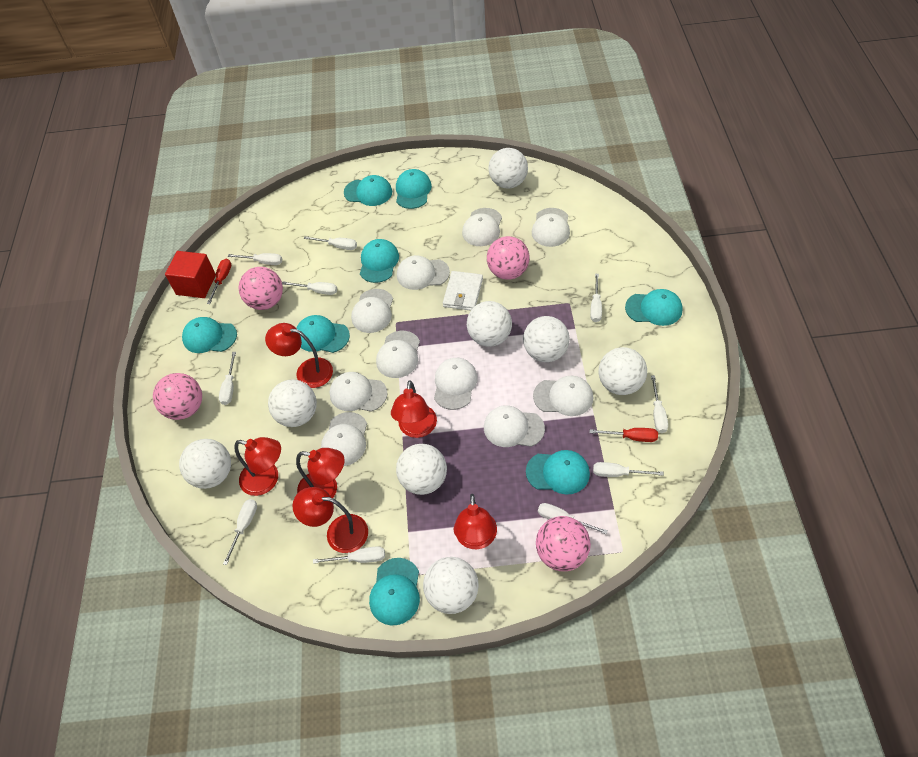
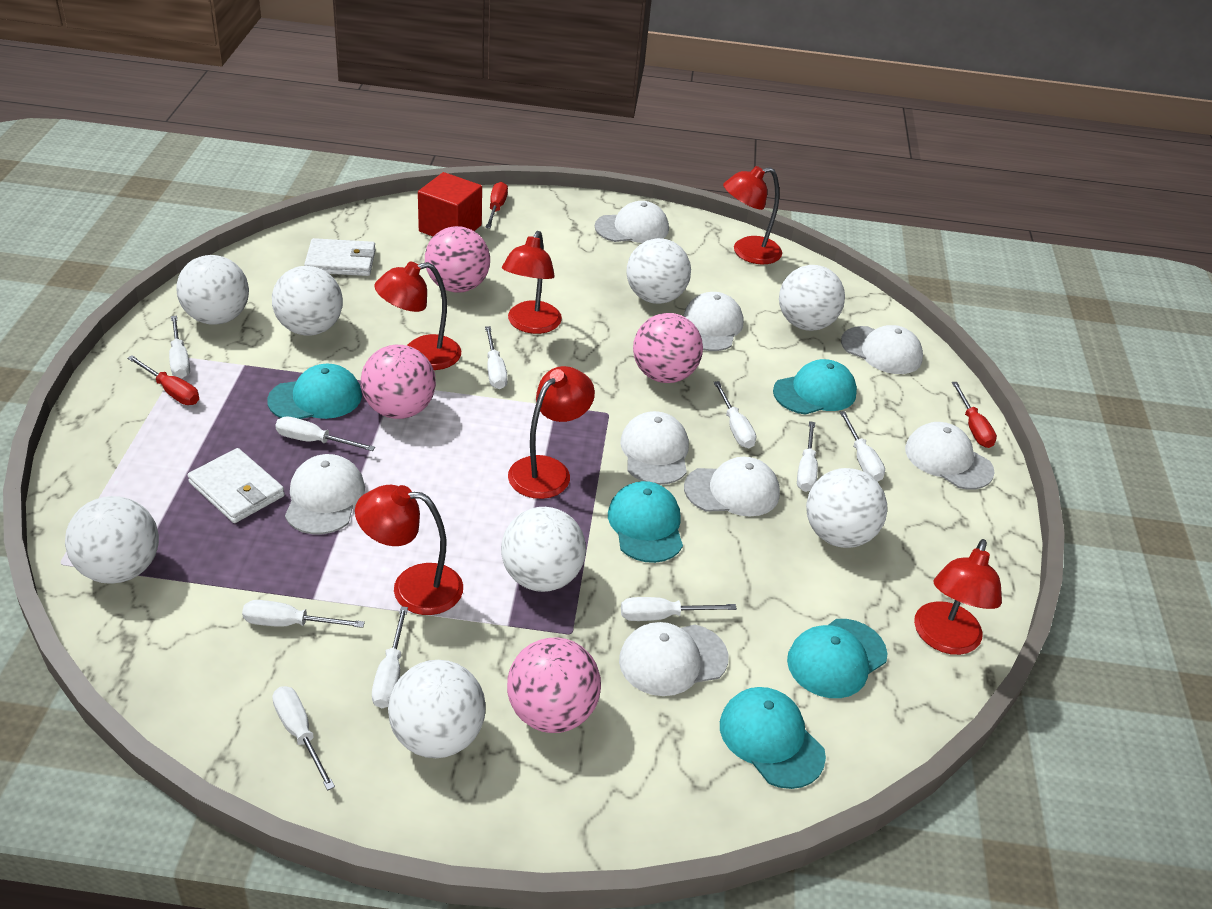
red screwdriver: [207,259,231,304] [589,428,658,442] = 2 -> [127,355,199,405] [485,182,508,228] [952,382,997,448] = 3
turquoise cap: [182,317,237,353] [296,315,350,353] [344,175,392,206] [360,239,399,283] [369,558,420,625] [396,169,432,209] [526,450,590,495] [625,289,683,326] = 8 -> [267,364,362,419] [608,481,683,563] [720,687,826,789] [773,359,857,415] [787,619,887,698] = 5
white cap: [321,412,367,466] [330,372,388,412] [351,289,393,333] [376,331,420,378] [397,255,450,290] [434,358,478,410] [462,208,502,246] [484,405,545,447] [532,208,570,247] [533,376,593,416] = 10 -> [285,454,365,534] [595,201,669,243] [619,622,729,696] [620,411,689,485] [684,292,743,351] [684,457,780,516] [841,325,923,374] [905,422,995,490] = 8
white wallet: [443,271,483,311] = 1 -> [187,448,285,523] [304,238,376,276] = 2

